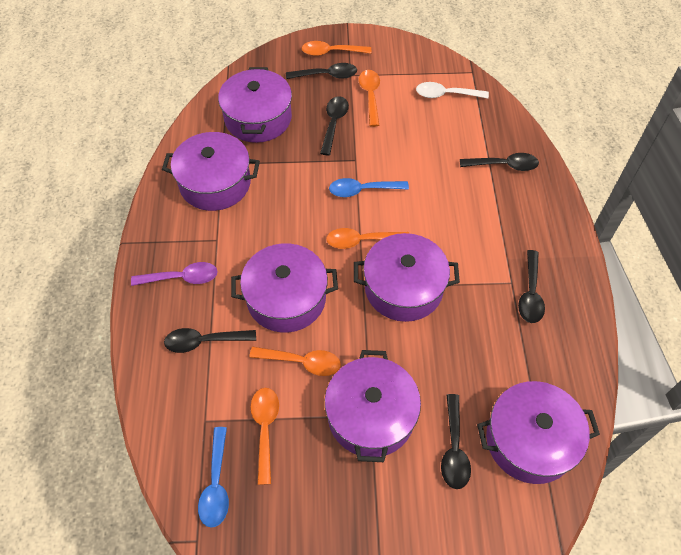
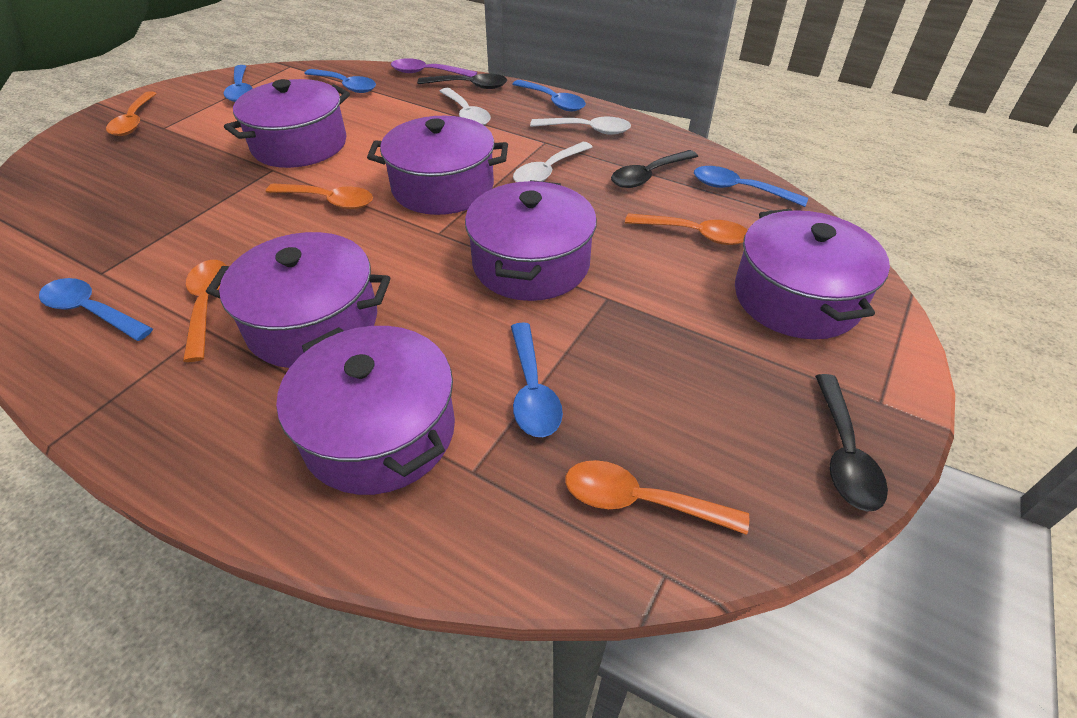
black spoon: [164,328,256,353] [286,63,357,79] [320,96,349,156] [441,394,471,489] [460,153,539,171] [518,250,545,323] = 6 -> [417,74,507,89] [611,150,698,188] [815,374,888,512] = 3
blue spoon: [198,427,229,528] [329,178,409,197] = 2 -> [39,278,153,341] [223,65,253,102] [304,69,376,93] [511,323,563,437] [512,80,586,112] [694,166,808,207] = 6
white spoon: [416,82,489,98] = 1 -> [439,88,491,125] [513,142,592,182] [530,117,631,135] = 3

